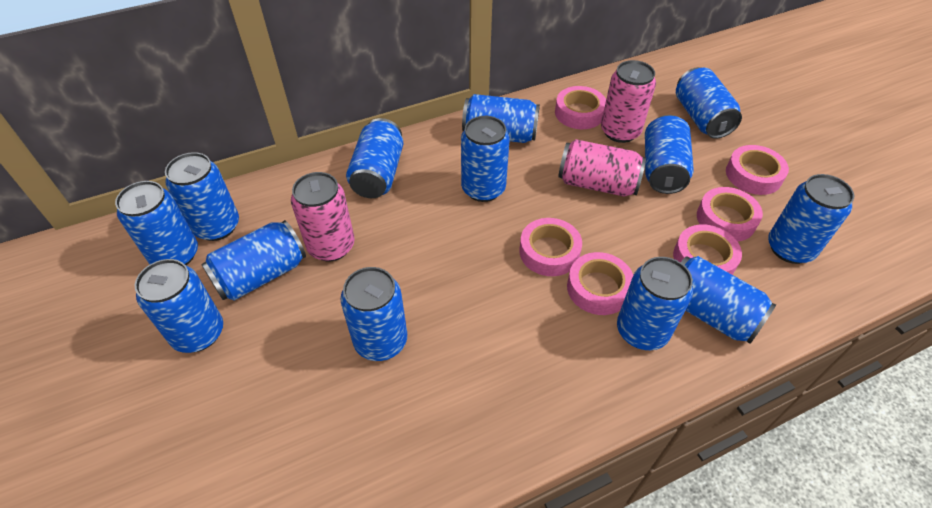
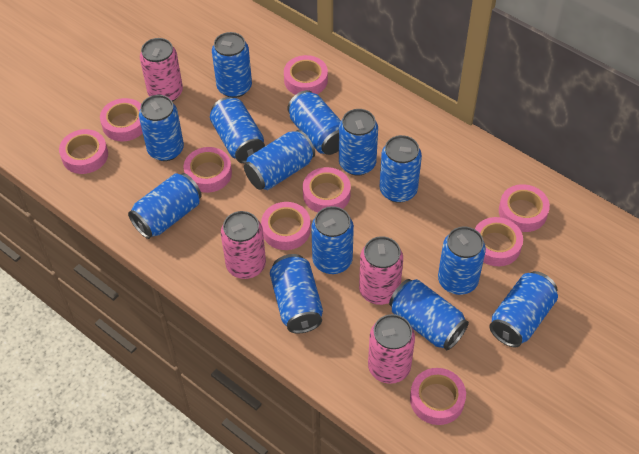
pink can: [291,172,355,261] [558,139,646,197] [601,60,656,143] = 3 -> [140,38,183,102] [221,211,266,279] [359,236,403,305] [368,314,415,384] = 4
pink tape: [520,218,582,276] [555,86,606,129] [567,252,633,315] [673,224,742,275] [697,187,763,241] [726,145,789,195] = 6 -> [59,129,108,174] [100,98,143,141] [184,147,232,193] [261,202,311,250] [284,55,328,95] [303,167,351,212] [410,368,466,425] [475,217,523,266] [499,184,550,232] = 9

